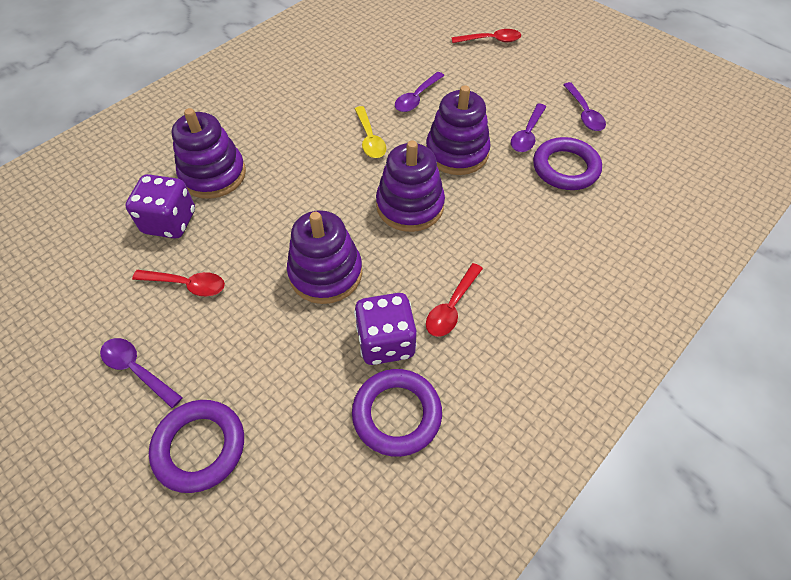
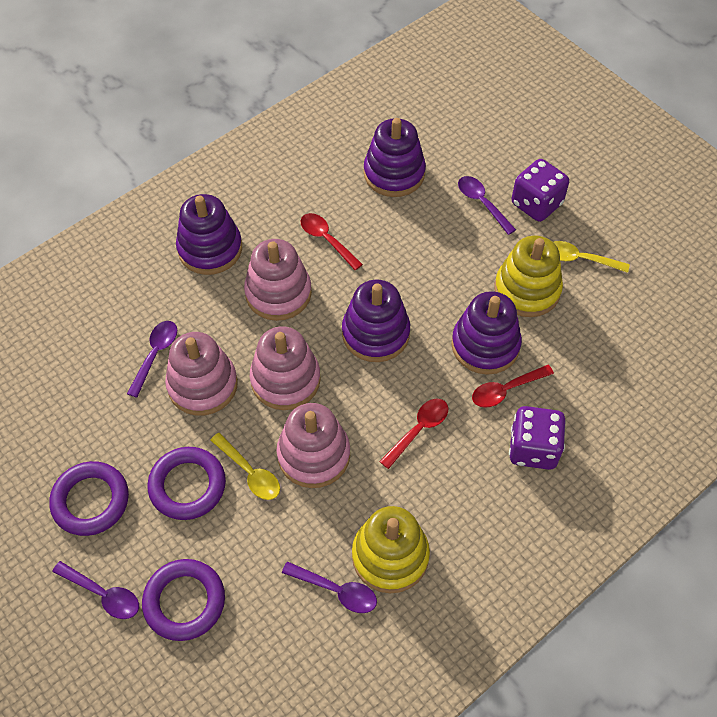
pink stacking toy: none = 0 -> [165,332,238,416] [244,239,312,321] [250,326,321,410] [277,403,350,488] = 4
yellow spoon: [355,106,386,158] = 1 -> [210,433,280,500] [553,241,630,273] = 2
yellow stacking toy: none = 0 -> [352,506,430,593] [495,236,563,317] = 2

